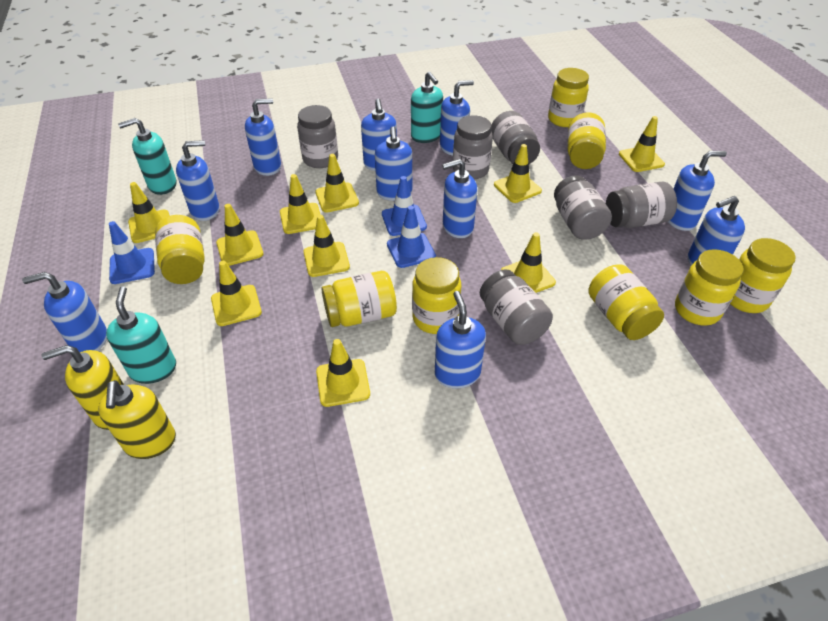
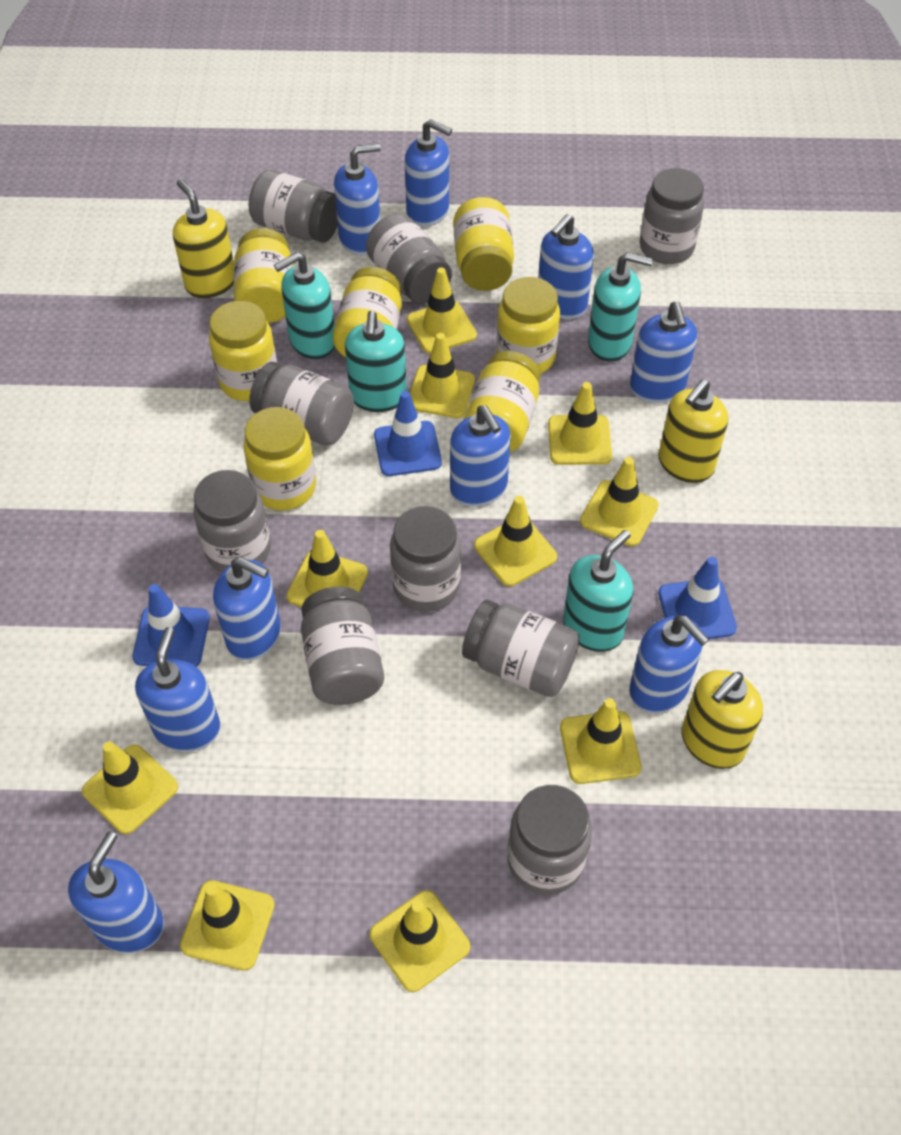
blue soap dispenser: [22,272,107,352] [176,140,219,221] [245,98,281,176] [361,99,397,171] [375,127,412,201] [435,291,486,388] [440,80,474,156] [442,159,478,238] [667,151,727,231] [688,196,745,265] = 10 -> [68,831,164,953] [135,627,221,752] [213,557,281,661] [334,143,381,256] [405,119,452,227] [450,405,511,507] [538,214,594,319] [629,615,709,714] [630,301,697,403] = 9
grey jar: [297,105,338,168] [453,115,493,180] [480,269,553,345] [491,111,540,164] [554,175,612,240] [606,182,677,228] = 6 -> [193,470,271,572] [249,170,338,243] [249,362,354,446] [301,586,384,705] [366,214,452,304] [390,506,461,612] [462,600,580,697] [507,785,592,895] [639,168,704,264] = 9
turquoise soap dispenser: [106,286,176,384] [118,118,177,195] [411,72,443,143] = 3 -> [274,252,335,359] [345,311,407,412] [563,530,633,652] [588,252,653,362] = 4
yellow jar: [155,215,205,284] [322,271,397,327] [412,257,461,334] [548,68,589,127] [568,112,606,169] [588,264,664,340] [675,249,744,326] [730,238,796,313] = 8 -> [209,301,277,401] [234,228,293,323] [243,407,316,510] [333,267,402,358] [453,197,514,291] [463,351,540,452] [496,277,560,374] = 7
yellow soap dispenser: [41,345,124,430] [98,380,176,459] = 2 -> [173,179,234,298] [658,380,728,483] [682,670,763,769] = 3

